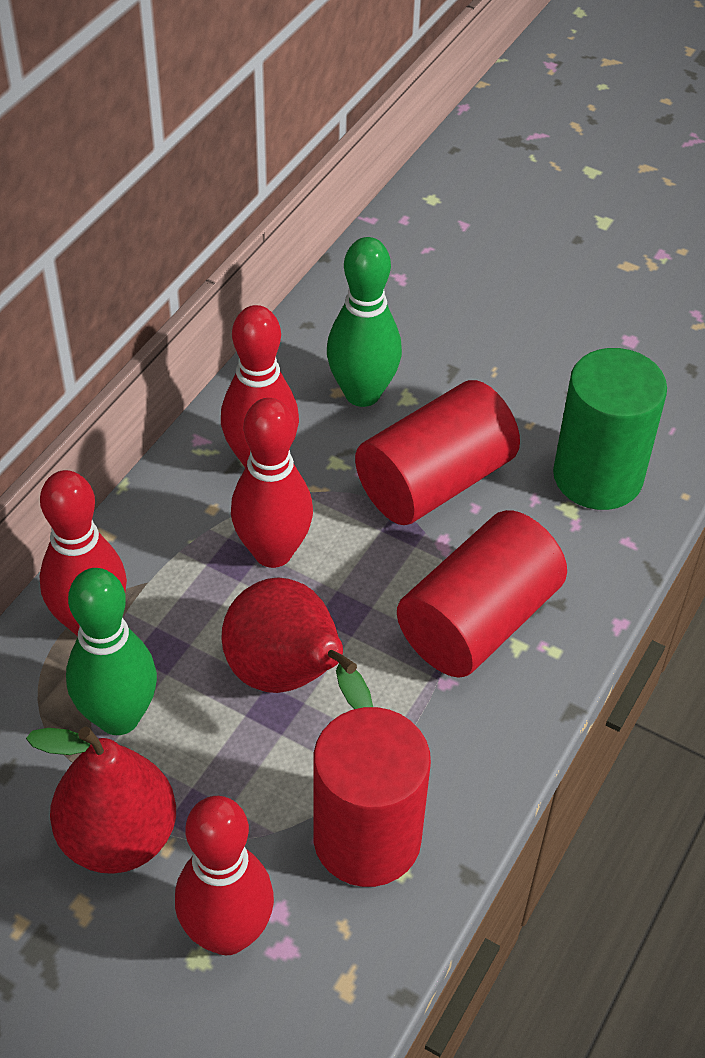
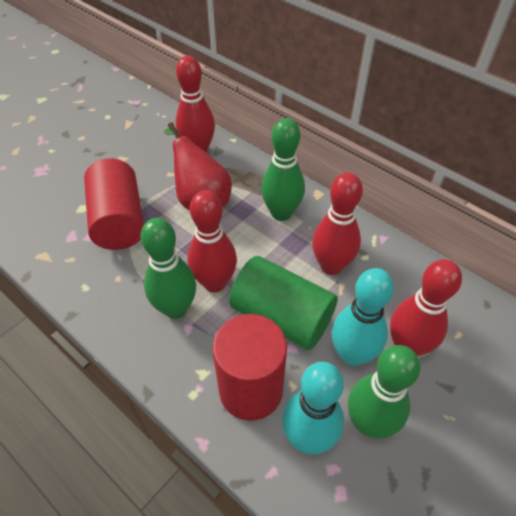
green bowling pin: [66,568,157,735] [327,237,402,407] = 2 -> [141,218,196,319] [261,118,305,221] [348,345,420,439] = 3
red cylinder: [313,707,431,887] [355,380,520,525] [397,510,567,678] = 3 -> [84,159,144,250] [213,314,287,421] = 2
red pear: [26,726,176,874] [221,577,373,709] = 2 -> [164,122,232,211] = 1
turquoise bowling pin: none = 0 -> [282,362,344,455] [332,268,394,366] = 2

